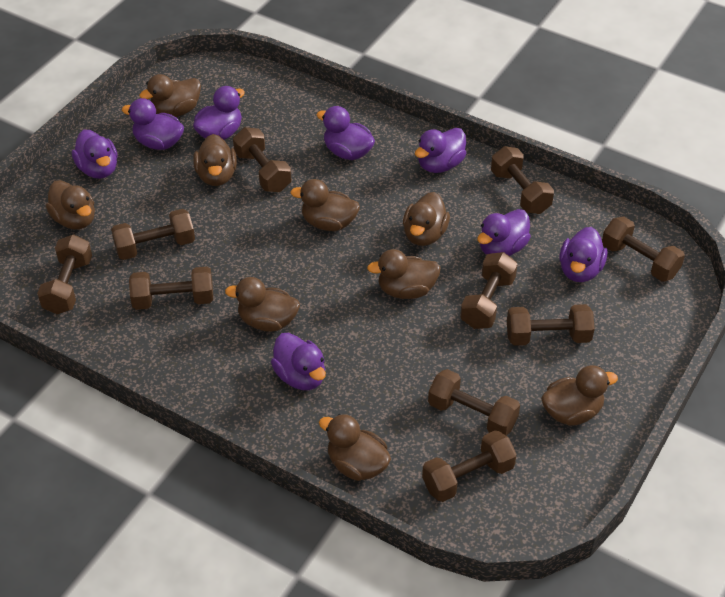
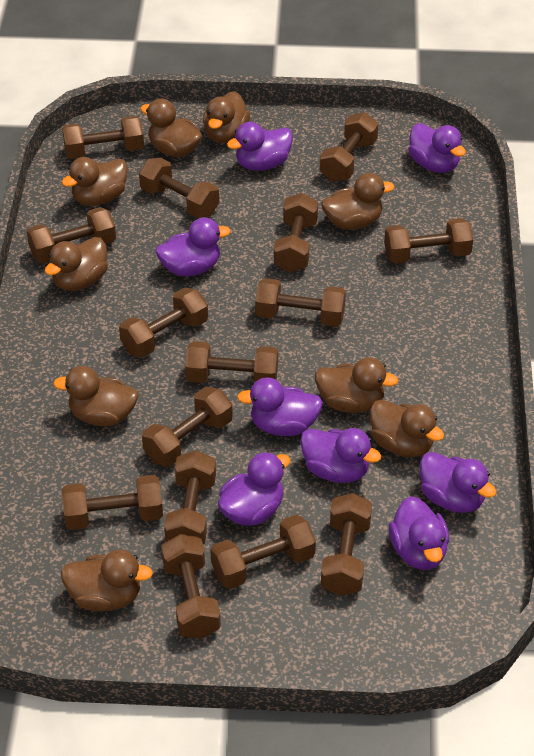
brown dumbbell: [37,234,92,314] [111,209,195,260] [129,267,213,310] [233,127,292,192] [422,430,517,502] [428,369,520,436] [460,252,518,329] [491,146,554,214] [507,304,595,346] [602,217,685,282] = 10 -> [27,207,116,263] [62,116,144,159] [62,475,163,530] [119,287,208,357] [139,158,219,218] [142,387,233,466] [161,534,221,639] [164,450,216,544] [185,341,278,383] [210,515,316,589] [255,278,346,327] [274,193,318,272] [320,112,379,182] [321,493,372,596] [384,218,473,264] = 15

